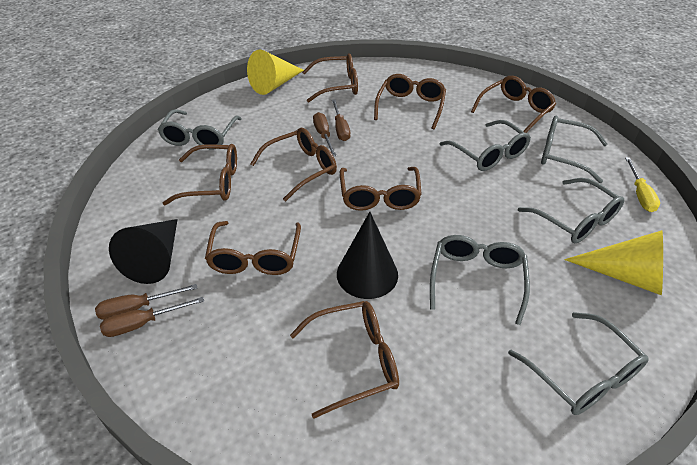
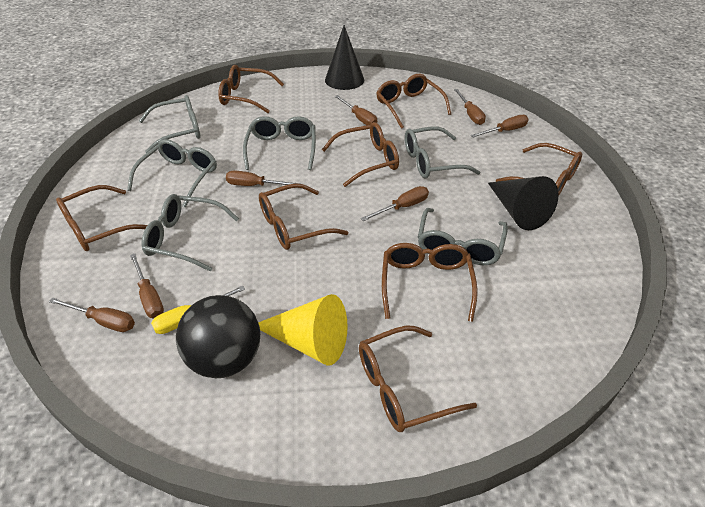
black ball: none = 0 -> [176,295,260,378] = 1
brown screwdriver: [95,284,197,320] [100,297,204,337] [313,112,336,156] [332,99,350,141] = 4 -> [49,298,135,332] [130,254,164,318] [226,170,301,186] [335,95,377,125] [361,186,429,221] [454,89,486,125] [471,115,529,138] = 7
yellow cone: [247,49,304,95] [564,230,663,295] = 2 -> [258,294,348,366] = 1

